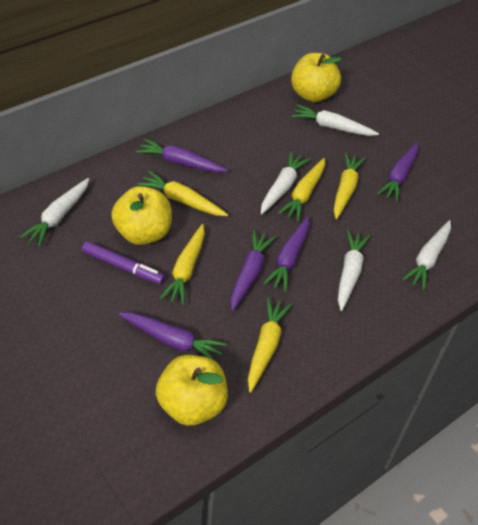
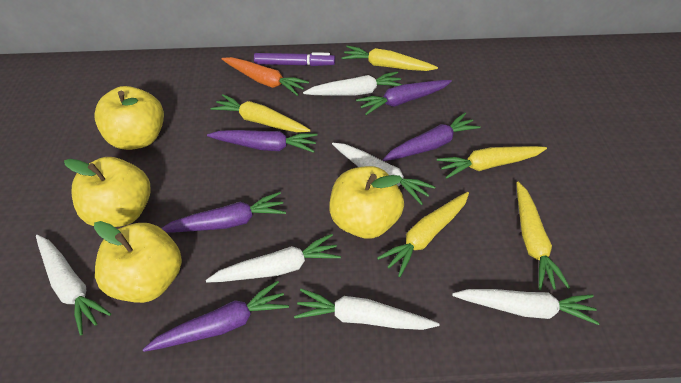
orange carrot: none = 0 -> [222,57,309,96] = 1
white carrot: [20,178,89,247] [261,152,310,214] [292,104,379,136] [338,230,370,311] [402,220,451,290] = 5 -> [36,235,111,336] [206,234,341,283] [294,289,440,330] [303,71,403,96] [332,143,435,205] [452,289,600,325] = 6
yellow apple: [111,186,172,245] [156,355,228,426] [291,53,341,102] = 3 -> [64,157,151,227] [94,86,164,150] [94,221,182,303] [329,166,404,239] = 4

